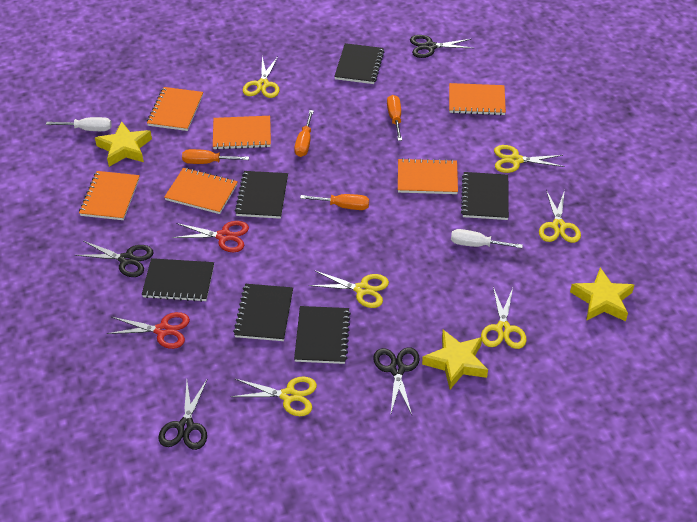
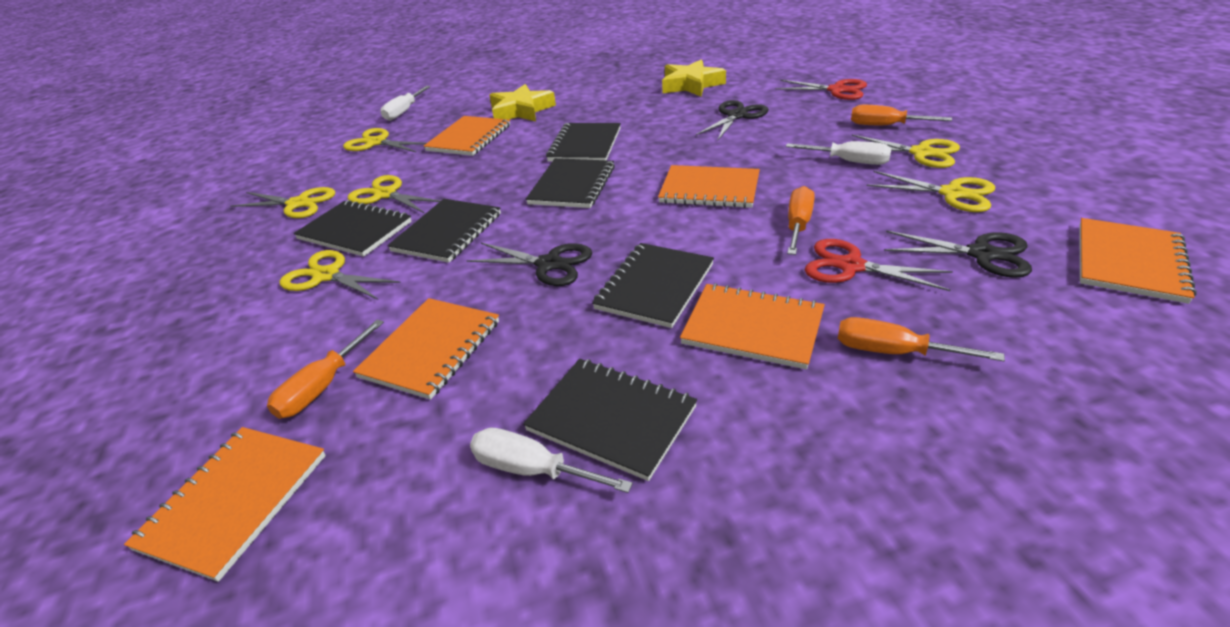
black scissors: [75,241,153,277] [158,378,208,450] [373,348,420,416] [410,35,473,58] = 4 -> [466,243,592,286] [696,100,769,141] [884,231,1032,278] = 3
white screwdriver: [46,117,112,131] [451,229,523,248] = 2 -> [381,86,431,121] [470,428,633,493] [786,141,891,165] = 3
yellow star: [95,121,152,167] [422,330,488,389] [570,268,634,321] = 3 -> [489,84,556,121] [662,59,726,97] = 2

